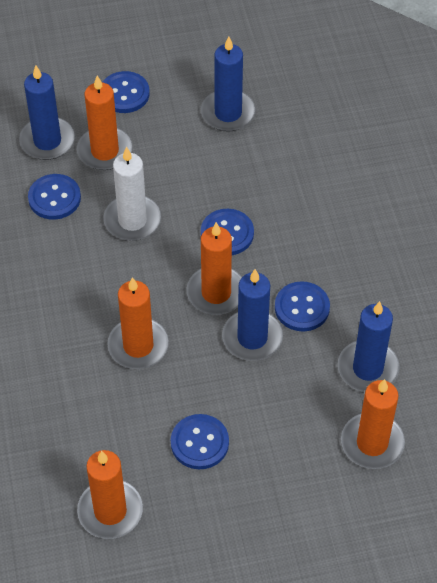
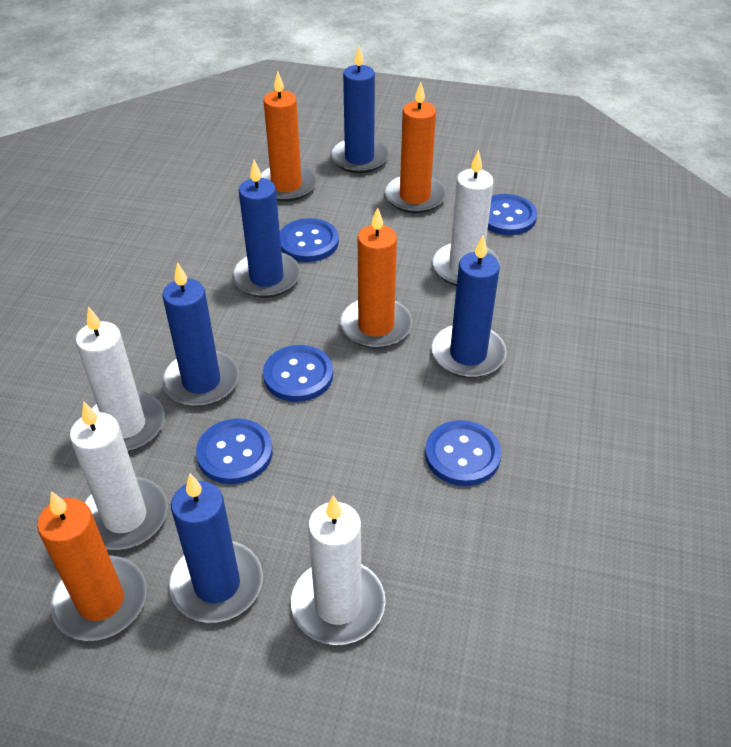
blue candle: [19,65,75,160] [201,37,256,132] [222,269,283,361] [338,301,400,392] = 4 -> [162,262,239,407] [169,474,263,623] [232,160,300,298] [330,46,389,173] [432,236,507,378] = 5
orange candle: [77,75,133,170] [77,450,143,539] [107,277,169,369] [186,222,242,315] [341,379,405,469] = 5 -> [37,491,147,641] [261,71,317,202] [340,207,412,348] [384,82,446,213] = 4
white candle: [104,147,161,241] = 1 -> [70,402,168,550] [76,307,165,452] [291,496,385,645] [432,150,500,286] = 4

